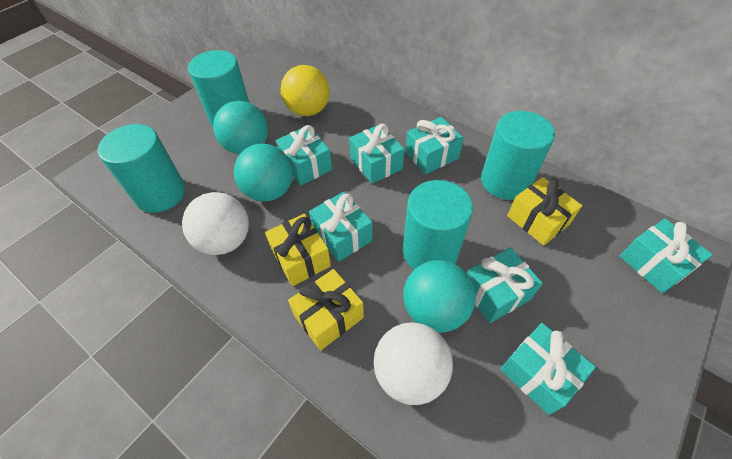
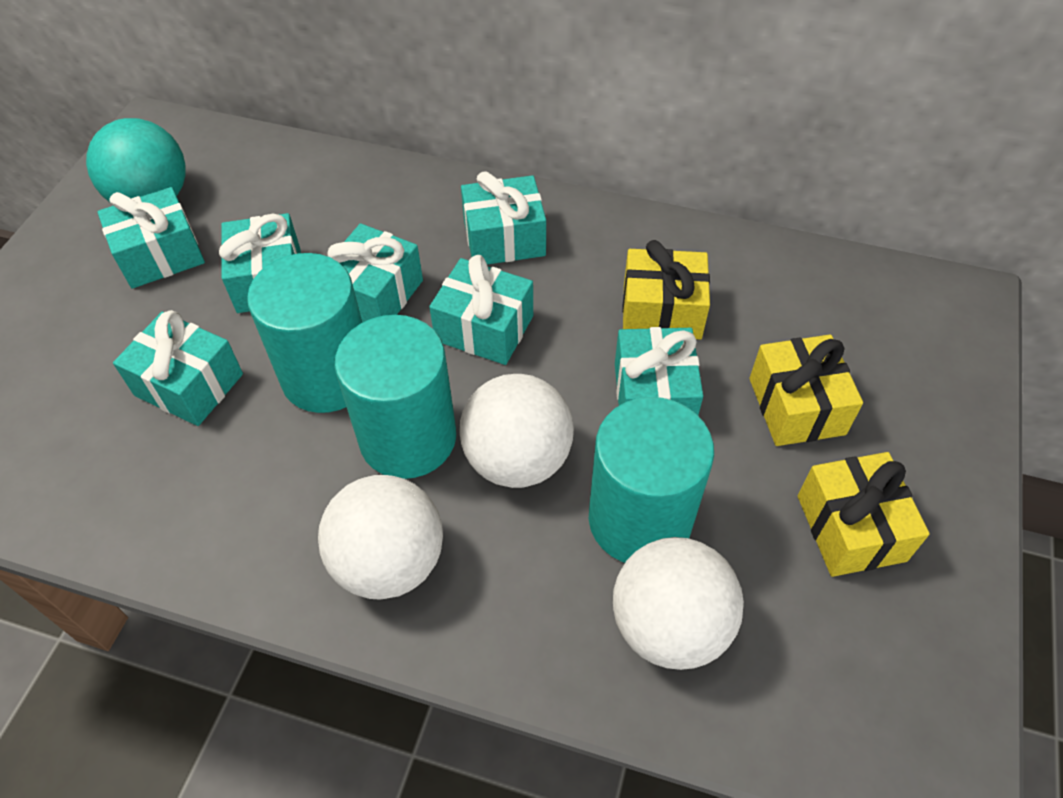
turquoise ball: [213,101,268,155] [234,144,293,202] [403,260,476,332] = 3 -> [86,118,186,202] = 1
turquoise cylinder: [98,124,185,213] [188,50,250,126] [403,180,473,269] [481,111,555,200] = 4 -> [247,253,362,413] [335,315,456,479] [589,397,714,563] = 3
white ball: [182,192,249,255] [374,322,453,405] = 2 -> [318,475,443,600] [459,374,574,488] [613,537,744,670] = 3
yellow ball: [281,65,330,116] = 1 -> none = 0

